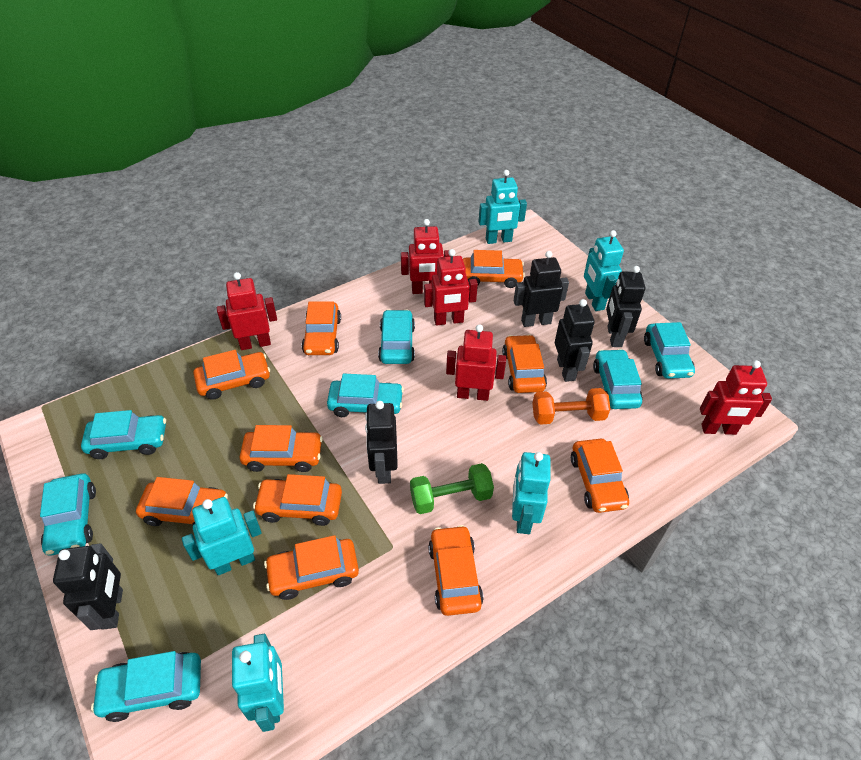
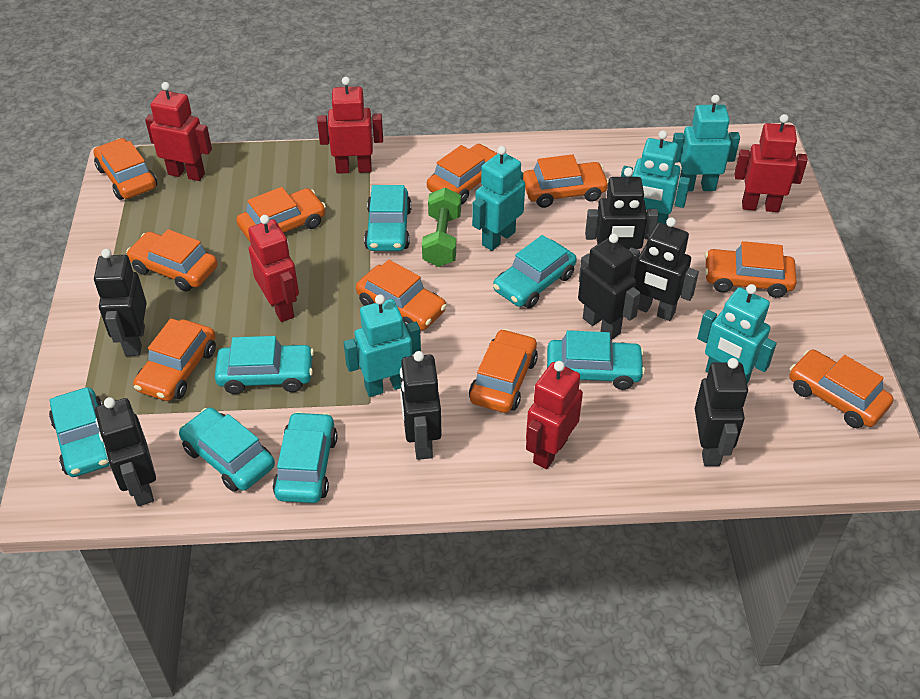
black robot: [53,543,123,630] [365,401,398,484] [514,251,569,327] [555,299,595,382] [606,266,645,347] = 5 -> [94,249,147,356] [95,397,156,506] [400,351,442,460] [578,234,641,340] [585,168,659,250] [629,217,699,321] [695,358,748,466] = 7
orange dumbbell: [532,388,610,425] = 1 -> none = 0

